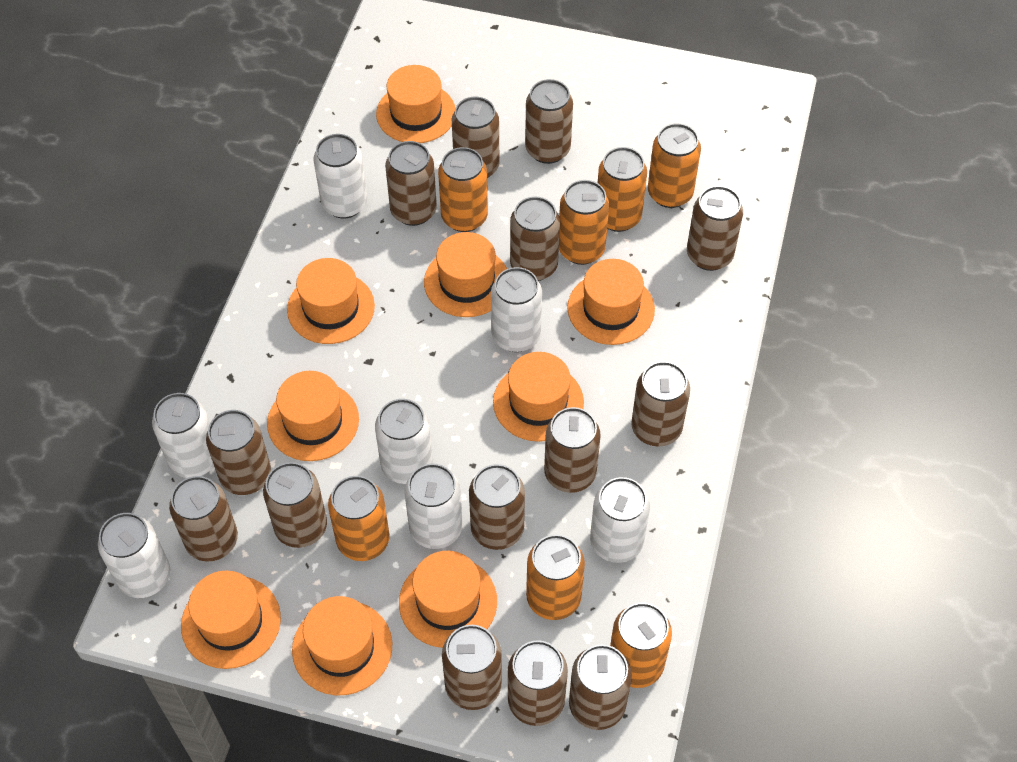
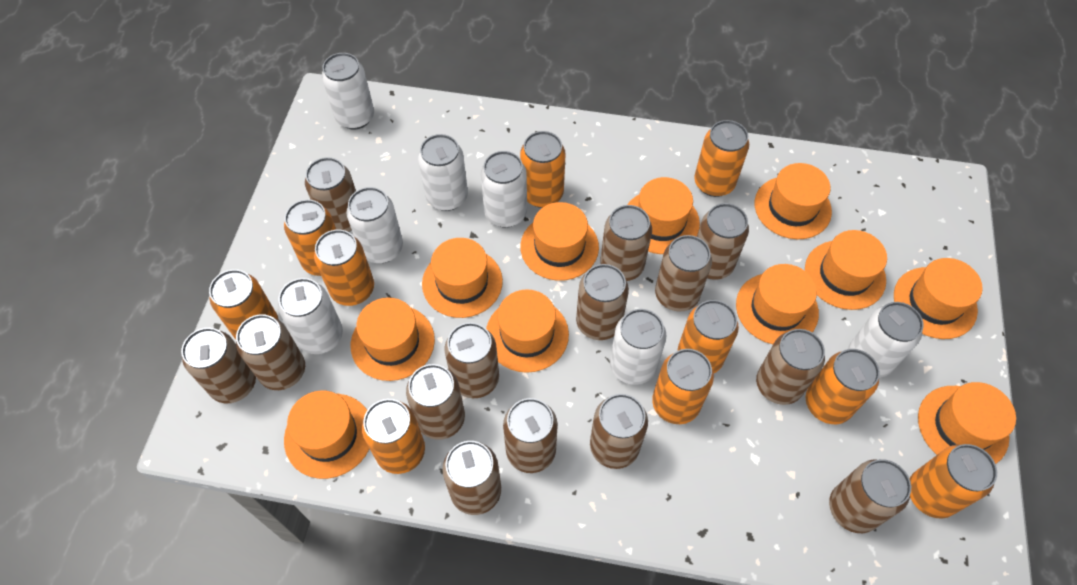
orange can: [328,476,390,561] [438,147,488,232] [526,534,585,620] [559,180,610,265] [598,147,647,232] [610,602,672,688] [648,123,701,208] = 7 -> [209,269,279,339] [284,199,337,276] [314,229,374,306] [362,399,425,474] [520,131,566,208] [652,349,714,424] [677,300,739,373] [694,120,749,197] [806,349,880,424] [910,444,997,519] = 10
orange hat: [181,571,281,669] [267,371,359,461] [287,258,375,344] [292,596,392,695] [376,65,456,143] [399,551,497,648] [424,232,507,317] [493,352,584,442] [567,259,655,345] = 9 -> [284,391,369,479] [351,297,435,381] [422,238,503,318] [486,289,569,373] [520,202,599,281] [627,177,700,254] [736,264,819,344] [755,163,832,239] [805,230,887,310] [894,258,983,339] [918,382,1016,464] = 11

